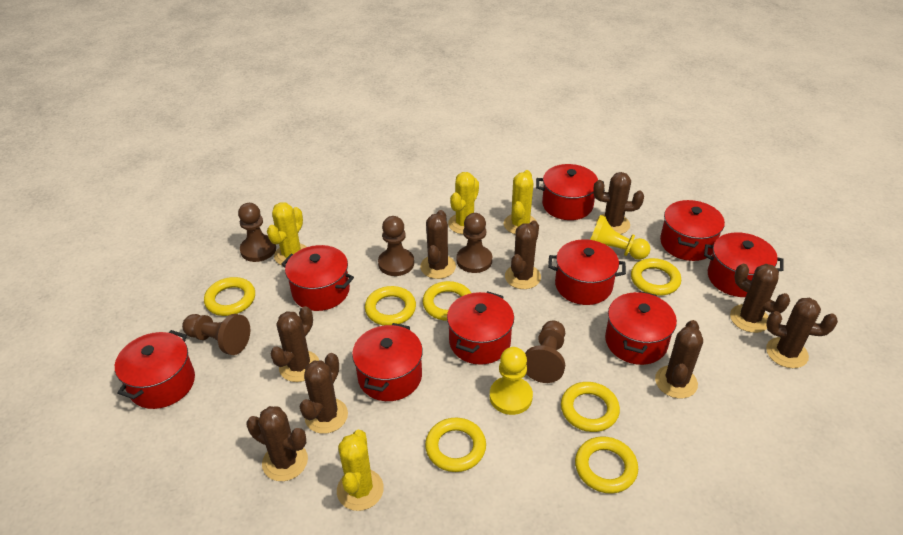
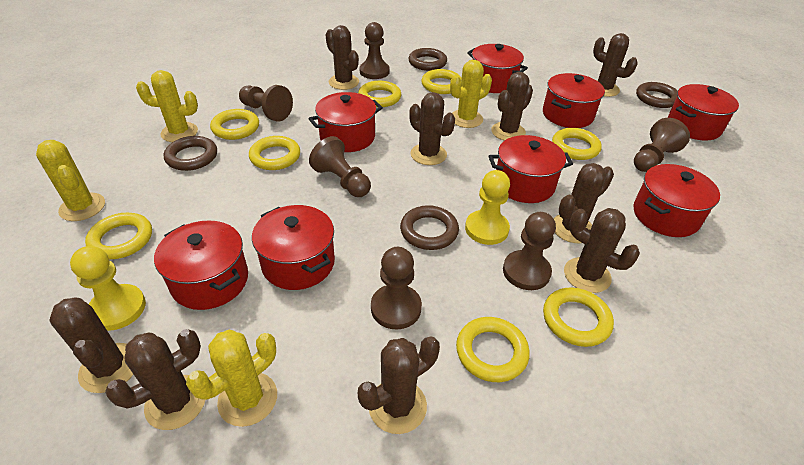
brown pawn: [182,314,250,355] [238,203,276,262] [378,216,414,276] [457,213,492,273] [525,321,565,383] = 5 -> [239,85,293,121] [309,136,371,197] [360,22,390,79] [371,247,422,330] [503,212,556,290] [634,118,690,172] = 6
brown ring: none = 0 -> [164,136,217,171] [400,205,459,250] [409,48,447,71] [636,82,678,108] = 4
red pot: [115,330,195,409] [281,245,354,311] [352,323,423,401] [447,291,514,365] [536,164,605,220] [548,239,626,305] [605,291,677,365] [660,200,725,261] [704,232,784,297] = 9 -> [154,220,248,310] [252,205,335,290] [309,92,383,152] [467,44,528,93] [489,135,573,203] [543,73,605,128] [633,164,720,237] [667,84,739,140] = 8
yellow ring: [204,277,255,316] [365,286,416,325] [423,281,471,321] [425,418,486,472] [561,382,620,432] [575,436,638,494] [631,258,681,296] = 7 -> [85,213,152,260] [210,109,259,140] [249,136,300,170] [358,81,401,107] [421,69,462,94] [456,317,530,382] [543,287,614,347] [552,128,602,160] = 8

